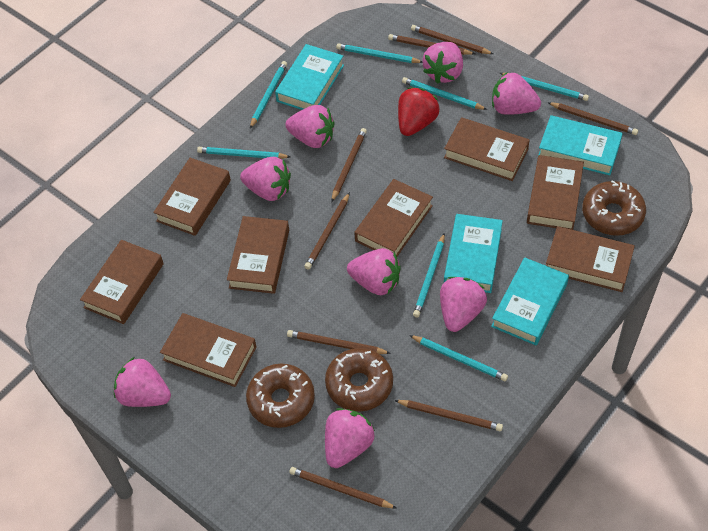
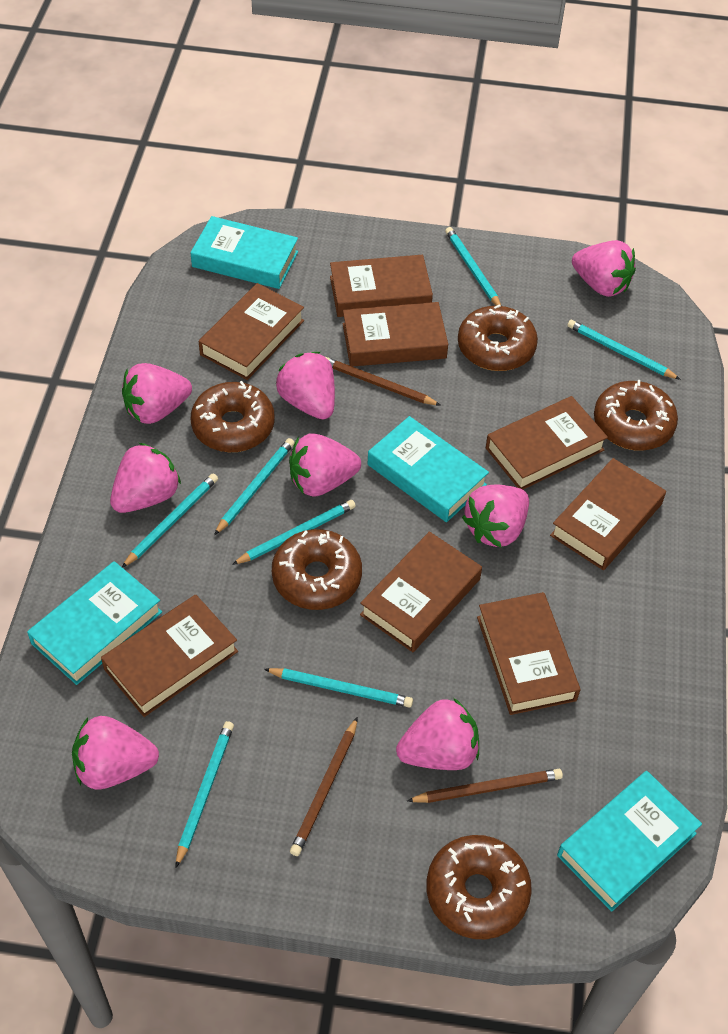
brown donut: [246,364,315,428] [325,348,393,412] [582,180,646,236] = 3 -> [191,381,275,452] [272,529,362,610] [426,835,532,939] [458,304,538,371] [594,380,678,451] = 5
brown pencil: [287,330,391,354] [289,467,397,509] [304,192,350,270] [331,128,367,202] [388,34,475,55] [394,400,503,431] [411,25,493,54] [547,102,638,135] = 8 -> [290,717,358,856] [326,357,441,406] [407,769,563,803] = 3
red strawberry: [398,88,440,136] = 1 -> none = 0

